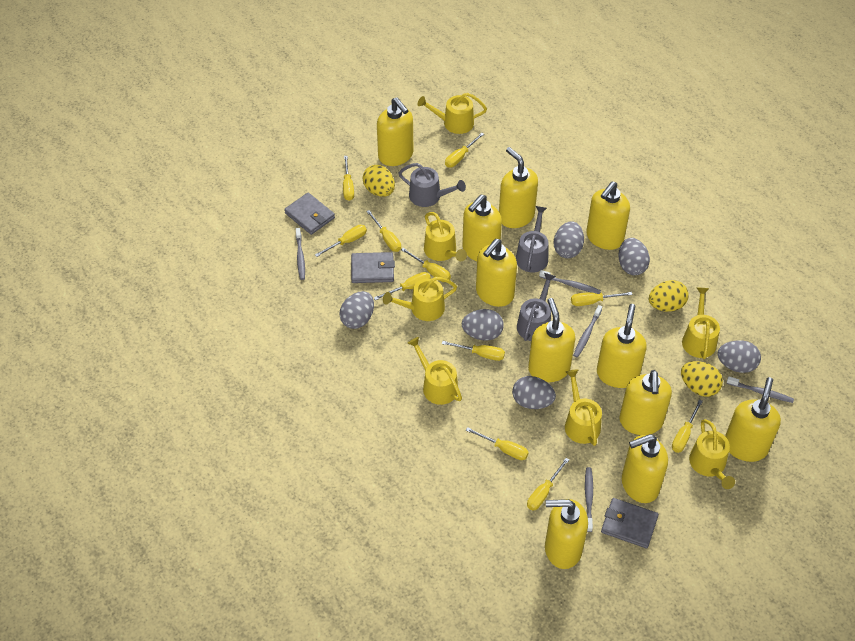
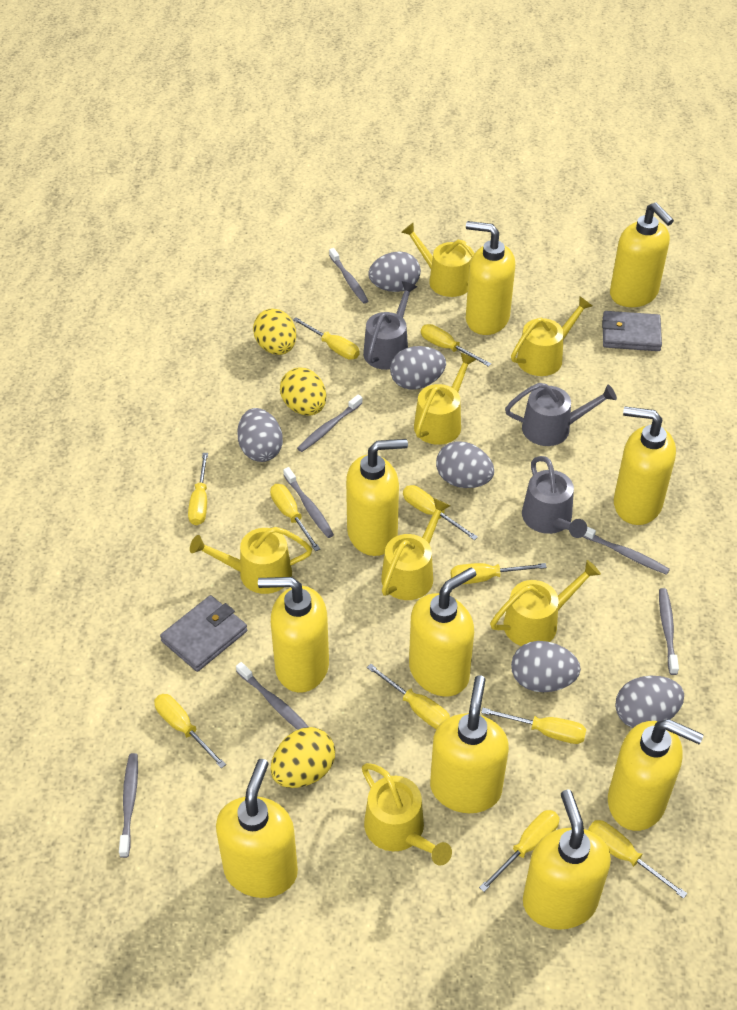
grey toothbrush: [296,228,305,280] [539,270,601,294] [573,305,602,358] [585,467,593,532] [727,376,794,403] = 5 -> [119,753,138,858] [236,662,309,730] [283,467,334,538] [297,394,362,452] [329,248,368,304] [583,526,670,575] [659,588,679,675] = 7
grey wallet: [284,193,335,235] [351,252,395,283] [601,498,659,548] = 3 -> [160,595,247,672] [602,311,662,351] = 2
yellow soap dispenser: [377,98,413,166] [462,195,502,261] [476,239,517,307] [499,147,538,228] [528,298,575,382] [545,499,588,569] [586,181,630,250] [597,304,646,388] [619,370,672,435] [622,434,668,503] [725,377,781,462] = 11 -> [216,759,298,898] [258,577,329,693] [346,439,408,556] [409,567,476,697] [430,675,509,813] [466,221,515,335] [523,790,611,930] [608,719,704,831] [610,202,674,307] [614,407,676,525] = 10

